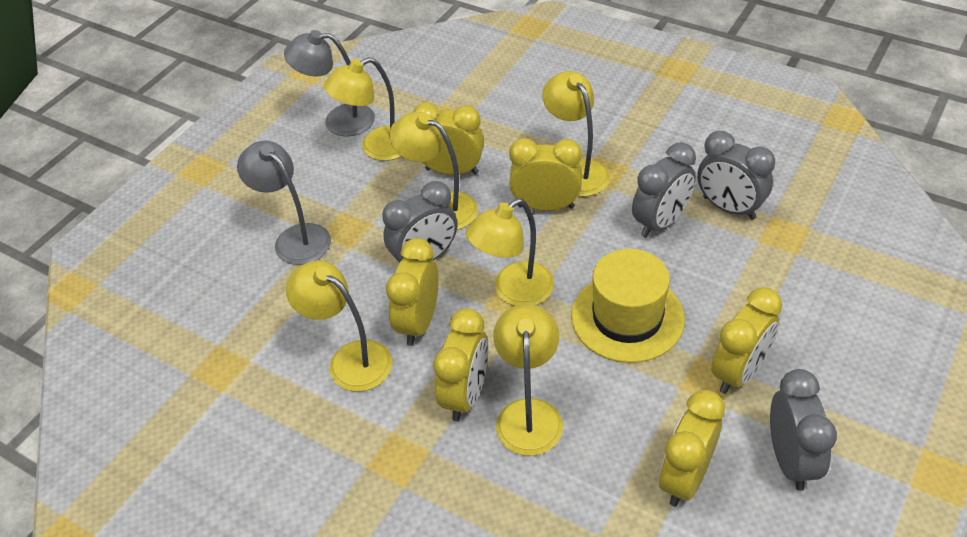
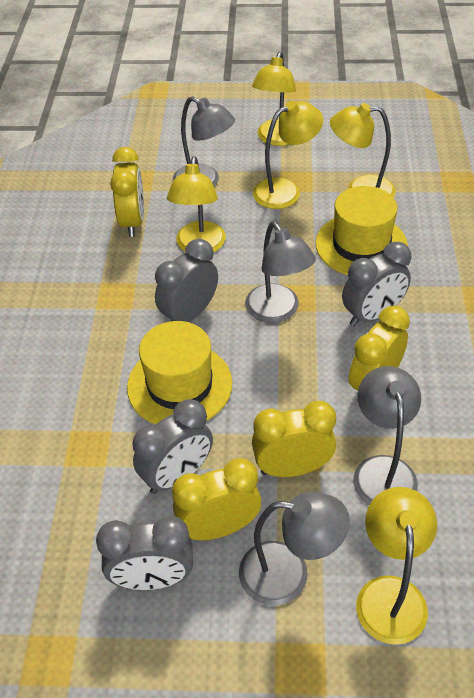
grey lamp: [237,141,331,265] [284,30,375,137] = 2 -> [173,96,235,187] [239,492,350,605] [245,222,316,323] [353,366,421,505] = 4
yellow clock: [386,238,439,346] [413,102,484,175] [433,308,488,421] [509,138,582,211] [659,390,725,507] [711,287,782,394] = 6 -> [110,147,144,237] [172,458,261,540] [252,401,336,477] [348,306,410,401] = 4
yellow hat: [571,249,685,363] = 1 -> [127,321,233,425] [315,186,408,275] = 2
yellow lamp: [286,261,392,392] [324,57,402,161] [389,112,478,230] [466,198,554,306] [493,304,563,456] [542,71,610,197] = 6 -> [167,156,226,253] [252,51,296,146] [253,101,323,209] [330,103,396,198] [356,487,437,645] = 5

